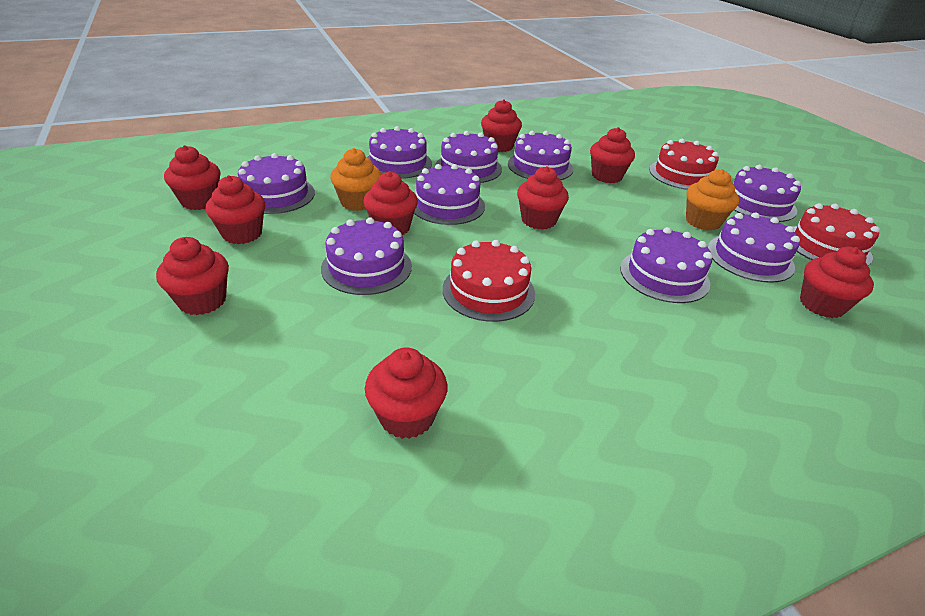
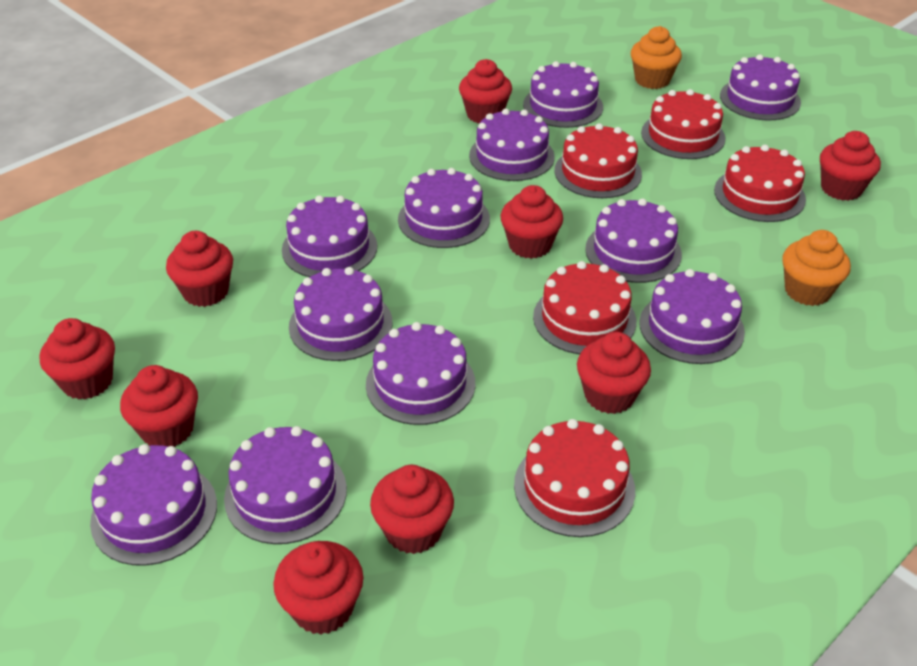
purple cake: [238,153,315,214] [321,217,412,295] [367,126,432,179] [414,164,485,225] [435,131,502,183] [508,131,573,180] [620,227,712,303] [708,212,800,283] [733,165,801,222] = 9 -> [90,444,217,566] [224,426,347,544] [282,195,377,277] [289,267,392,361] [366,322,475,425] [398,168,490,248] [469,108,555,181] [523,61,603,128] [585,198,682,283] [639,269,745,364] [720,54,801,120] = 11
red cake: [442,240,535,322] [649,139,719,190] [793,203,880,266] = 3 -> [514,419,635,537] [533,261,636,354] [554,123,642,198] [641,89,726,159] [714,145,806,222] = 5

